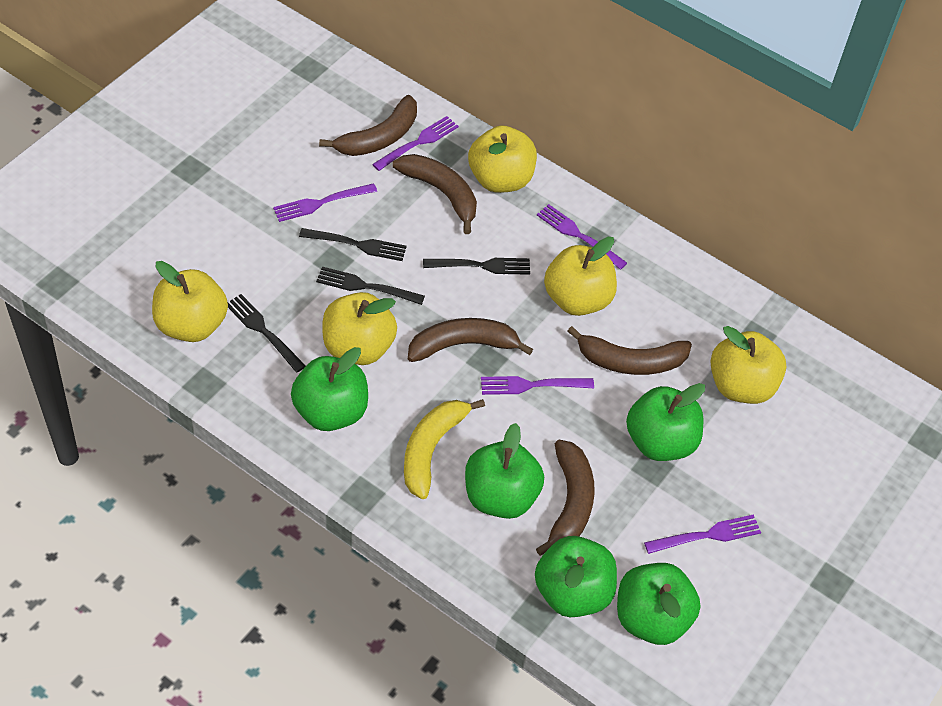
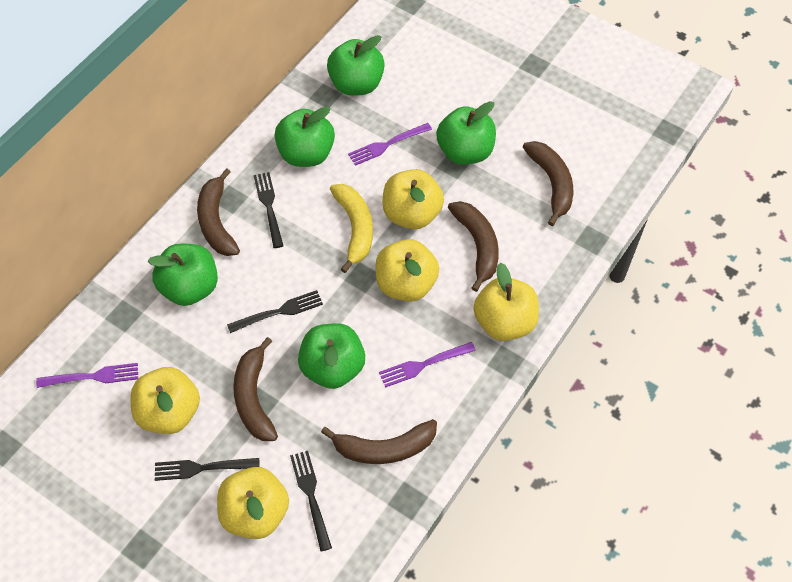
purple fork: [273,183,377,222] [372,116,459,171] [481,376,594,395] [537,204,627,270] [644,514,761,554] = 5 -> [36,363,138,388] [348,123,432,166] [379,342,476,388] = 3

